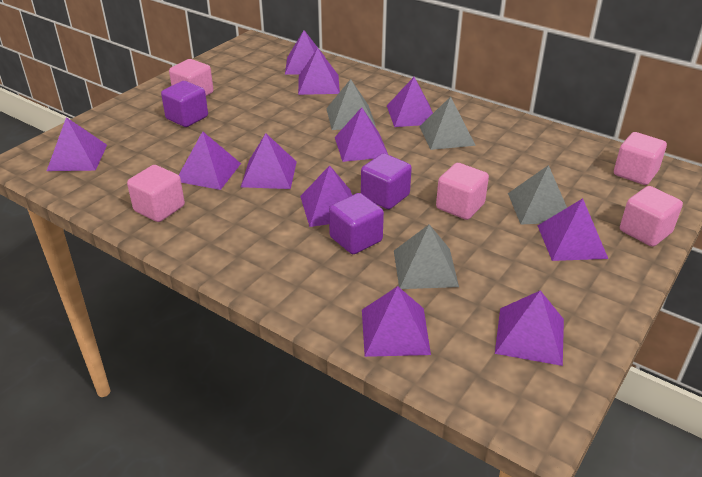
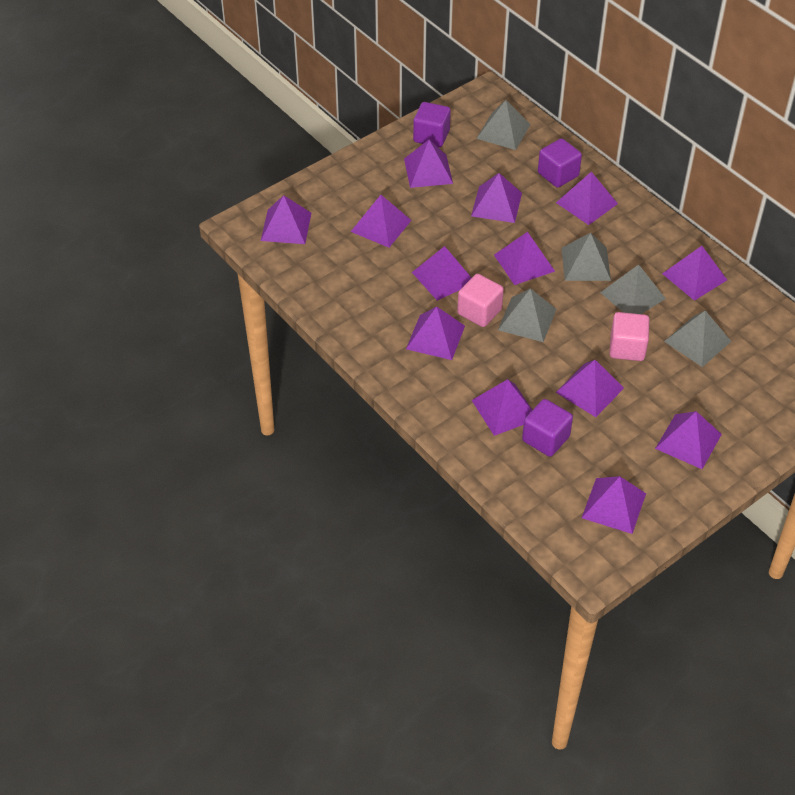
grey pyramid: [326,79,376,130] [394,224,459,289] [419,97,476,150] [508,165,567,224] = 4 -> [476,100,531,150] [498,288,556,342] [562,233,611,281] [600,264,666,314] [664,311,731,367] = 5
pink cube: [127,165,185,222] [169,59,213,96] [436,163,489,220] [614,132,667,185] [620,186,683,247] = 5 -> [457,274,504,327] [609,312,650,361] = 2
purple pyramid: [47,117,107,171] [179,131,241,190] [241,133,297,189] [285,30,325,74] [298,48,340,95] [300,165,352,227] [335,107,388,162] [362,286,431,357] [387,77,433,127] [495,290,564,366] [538,198,608,261] = 11 -> [261,195,311,244] [351,195,411,248] [404,140,453,188] [406,306,465,360] [412,246,471,301] [471,173,522,223] [472,379,532,436] [494,232,555,285] [556,172,618,225] [556,360,624,417] [582,476,646,534] [655,411,722,469] [662,246,727,301] = 13

